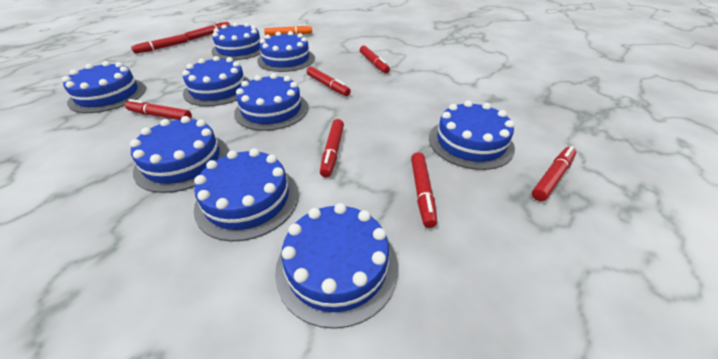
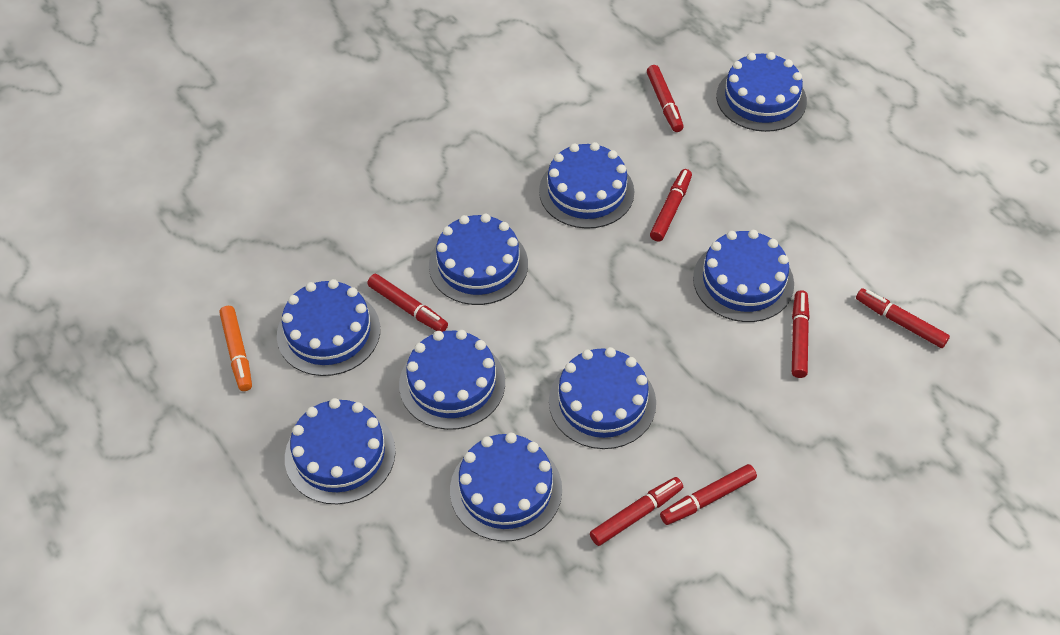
red marker: [125,99,192,120] [131,34,188,54] [185,20,230,41] [307,67,351,96] [320,119,344,177] [360,45,390,73] [411,152,437,228] [532,146,576,201] = 8 -> [367,274,448,332] [590,477,683,546] [647,65,684,132] [650,169,692,242] [660,464,757,525] [792,290,810,378] [856,288,950,348] = 7

